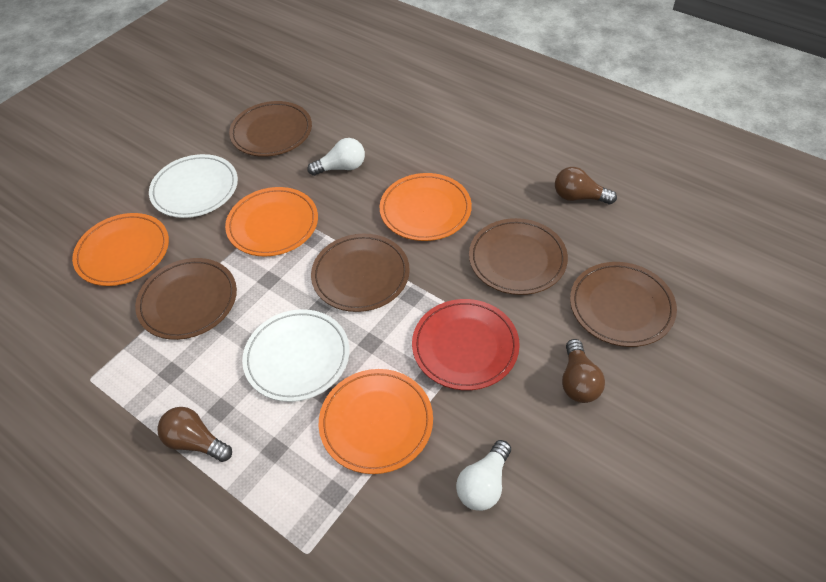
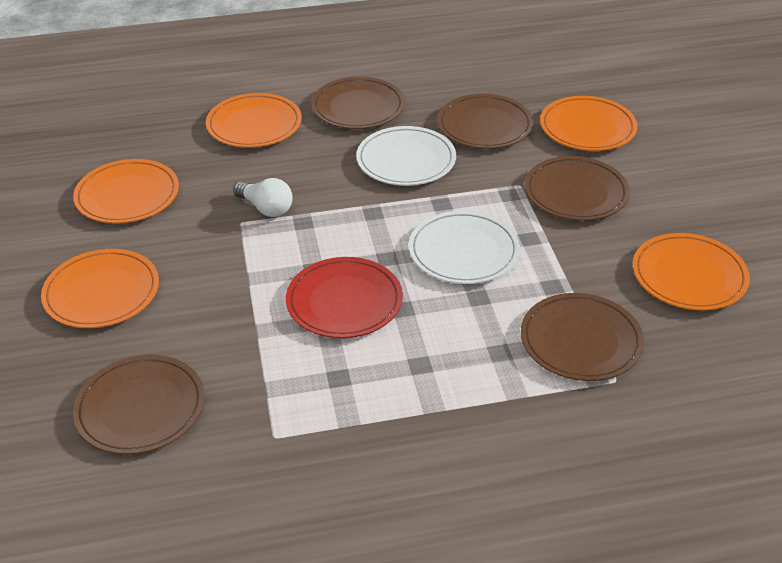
brown light bulb: [157,407,232,462] [555,167,617,204] [562,339,605,403] = 3 -> none = 0
orange plate: [72,213,169,286] [225,187,318,256] [319,369,433,474] [380,173,472,241] = 4 -> [41,249,159,328] [73,159,179,223] [206,93,302,148] [540,96,637,151] [633,233,750,310] = 5
white light bulb: [307,138,365,176] [456,440,511,511] = 2 -> [233,178,293,217] = 1

